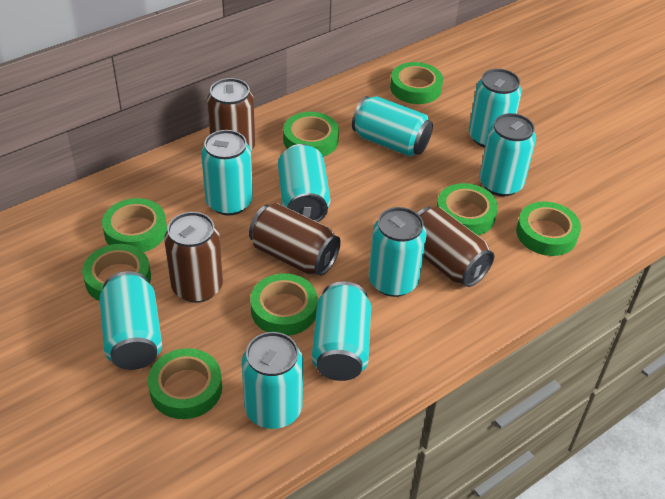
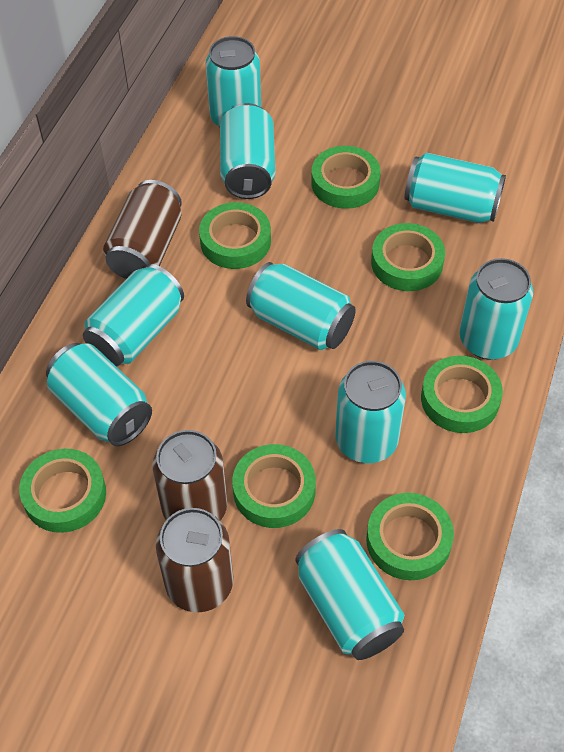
brown can: [164,212,223,303] [207,78,255,151] [249,203,341,276] [417,207,494,287] = 4 -> [103,180,182,279] [152,430,227,521] [156,508,234,613] = 3
green tape: [82,244,151,301] [102,198,167,252] [148,348,222,419] [250,273,318,336] [283,112,339,157] [390,62,443,104] [437,183,498,235] [516,201,581,256] = 8 -> [19,449,106,533] [199,202,271,269] [232,444,316,528] [311,146,381,209] [366,493,454,580] [371,223,445,291] [421,356,503,433] = 7

